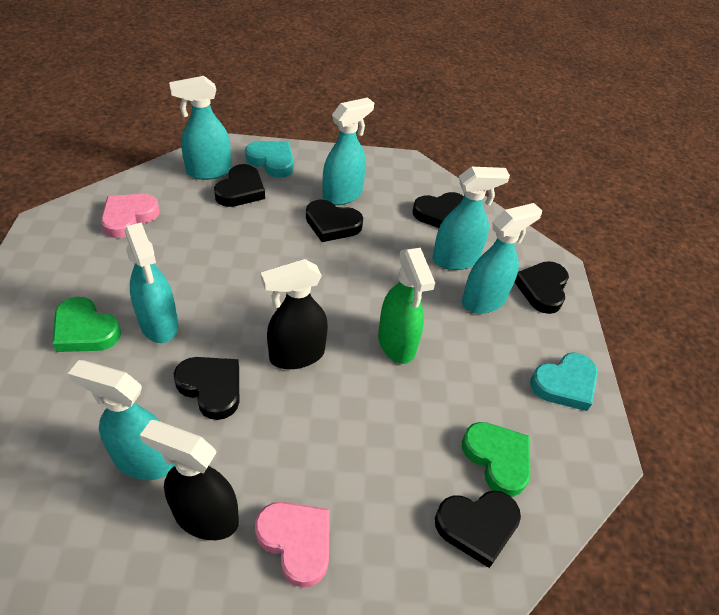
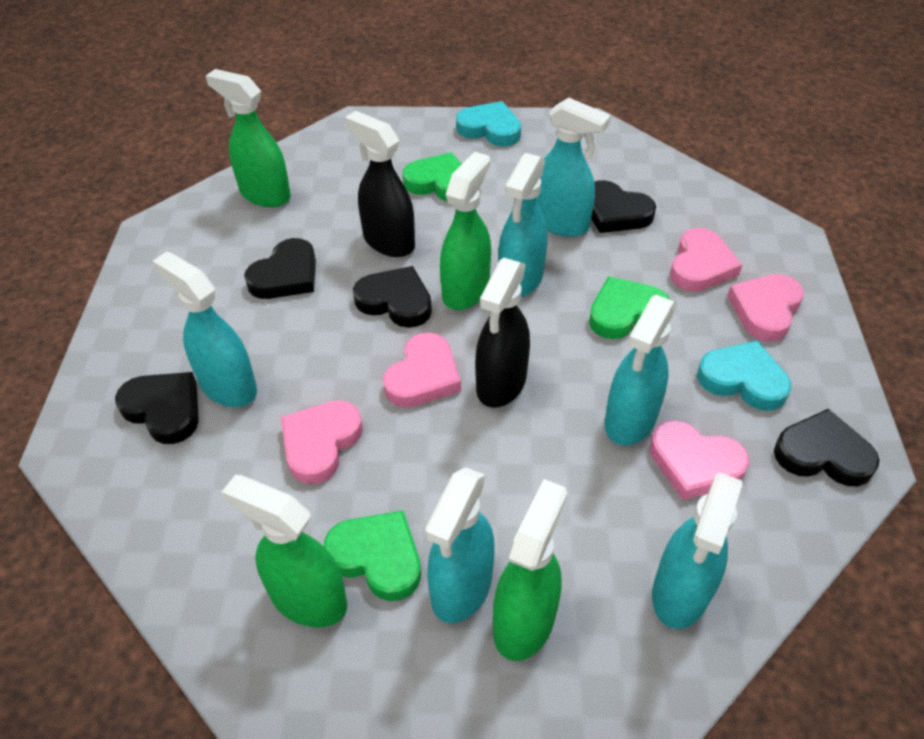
black heart: [174,357,239,420] [214,164,265,207] [306,199,363,242] [412,192,464,228] [435,491,521,568] [515,261,569,314] = 6 -> [115,372,199,444] [244,238,316,299] [353,266,432,328] [591,180,656,233] [774,409,880,486] = 5
green heart: [52,297,121,352] [462,422,530,497] = 2 -> [324,511,421,601] [403,152,462,202] [589,276,670,339] = 3
green spray bottle: [378,248,435,364] = 1 -> [206,69,291,207] [222,475,347,628] [440,152,491,310] [493,479,567,661] = 4
pink heart: [101,194,160,238] [255,502,330,588] = 2 -> [281,400,363,484] [383,332,461,408] [650,420,749,500] [670,228,742,292] [727,274,804,341] = 5

